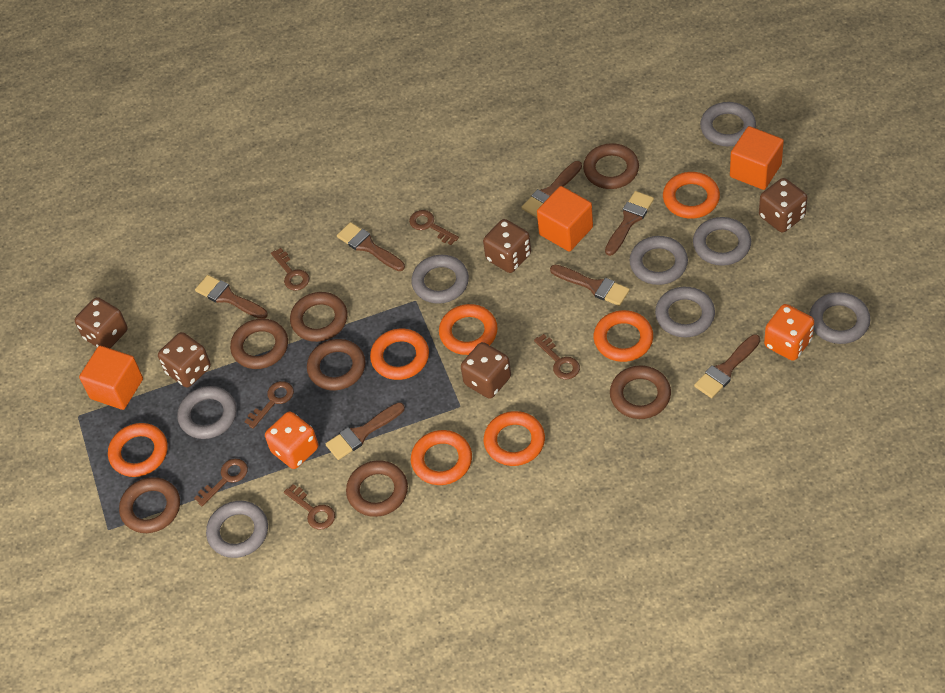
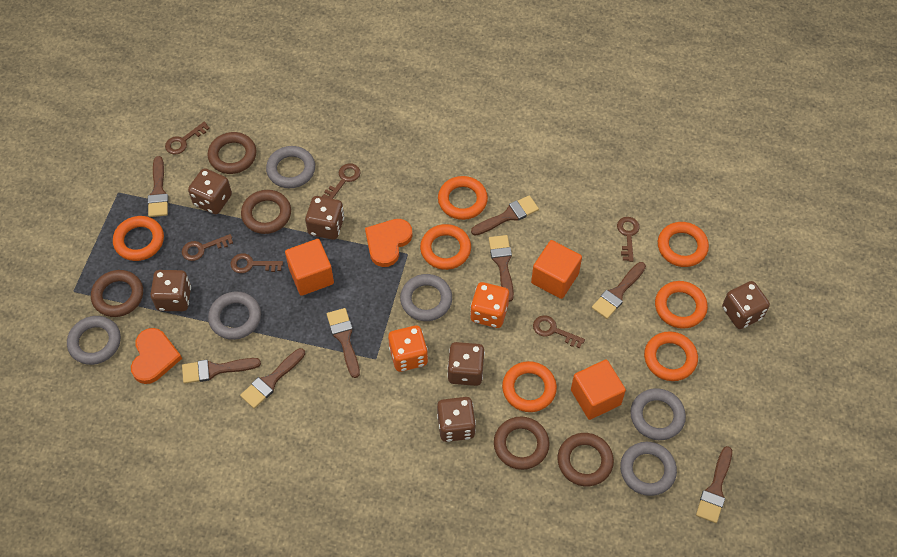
brown brush: [195,275,268,319] [326,402,405,460] [337,222,405,271] [521,161,582,218] [550,265,630,306] [605,191,654,256] [694,335,760,398] = 7 -> [148,156,168,217] [182,358,261,384] [240,348,305,409] [327,308,360,378] [471,195,539,236] [489,235,514,302] [592,262,646,319] [696,446,732,523] = 8
brown dice: [75,297,128,348] [158,332,211,388] [461,342,511,399] [483,219,531,273] [759,178,807,233] = 5 -> [150,270,191,311] [188,168,232,214] [305,196,344,240] [437,397,476,442] [447,342,485,386] [722,281,770,329] = 6
brown ring: [119,477,180,533] [230,319,288,369] [290,292,348,342] [307,339,366,390] [346,460,408,517] [583,143,639,189] [610,366,671,419] = 7 -> [91,270,143,317] [208,132,257,174] [241,190,291,234] [494,416,550,470] [557,433,614,486] = 5
grey ring: [177,386,237,439] [206,501,268,558] [411,255,469,304] [629,236,688,285] [655,287,715,337] [693,217,751,266] [700,102,756,146] [809,292,870,344] = 8 -> [67,316,121,365] [208,292,261,340] [266,146,315,188] [400,274,452,321] [620,442,677,496] [630,388,686,440] = 6
orange heart: none = 0 -> [131,328,182,384] [365,219,413,267] = 2

